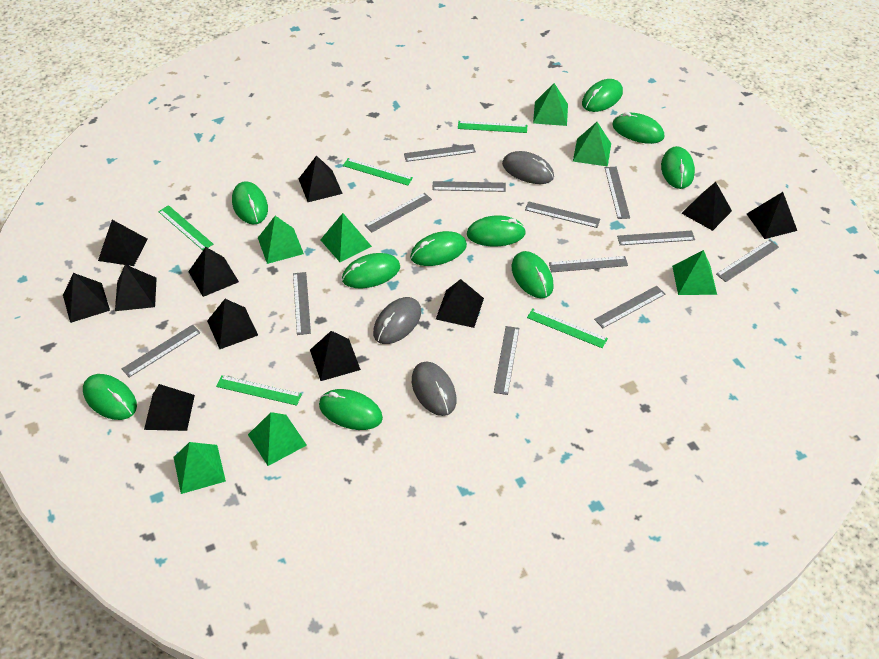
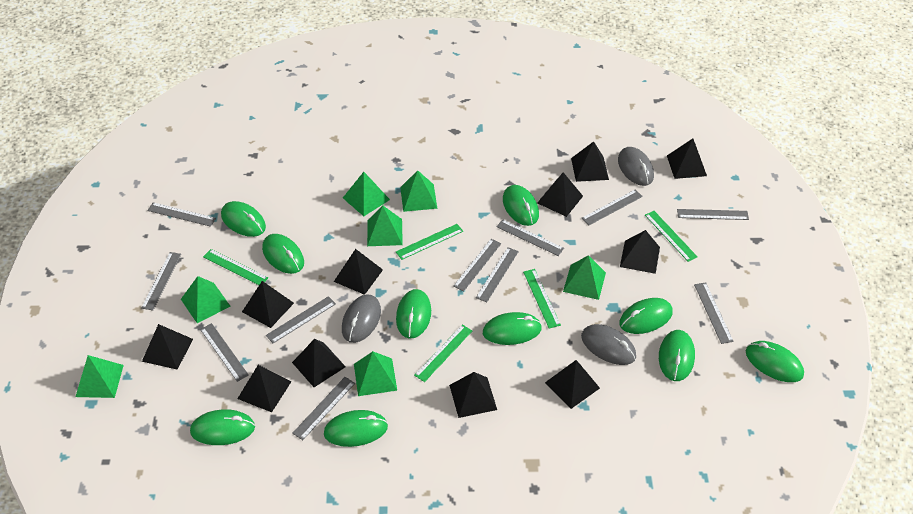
grey ruler: [122,325,201,377] [293,272,311,335] [365,193,432,232] [404,144,476,162] [432,181,506,192] [494,326,519,395] [525,201,600,228] [549,256,628,272] [594,286,665,328] [605,167,630,219] [617,231,695,245] [716,240,779,282] = 12 -> [141,252,181,310] [147,202,216,227] [200,323,249,382] [266,296,336,343] [292,377,355,440] [453,239,501,291] [476,247,519,302] [496,219,564,256] [582,190,643,225] [677,209,749,220] [694,282,734,344] = 11

